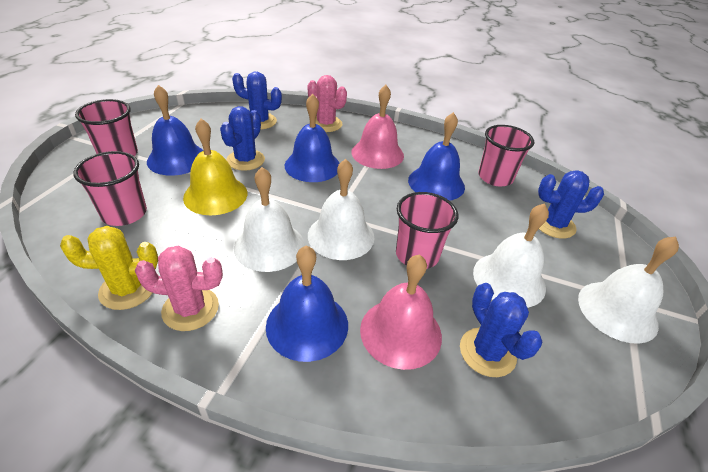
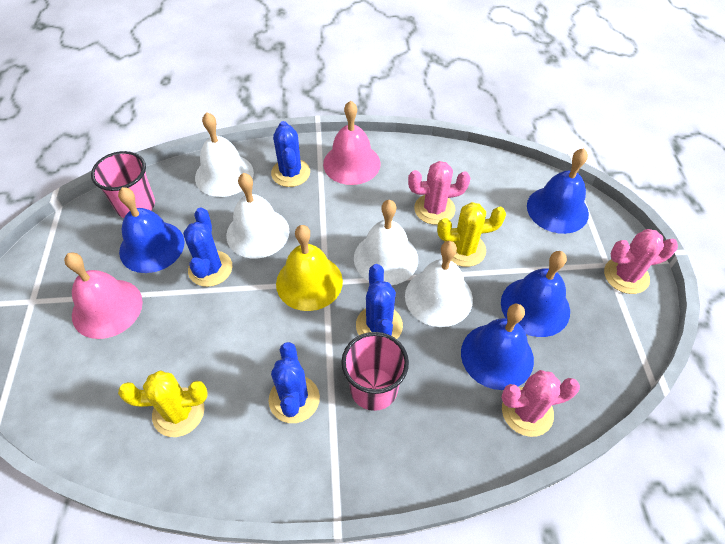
pink cactus: [135,246,223,331] [308,75,347,132] = 2 -> [408,161,471,225] [501,370,580,437] [604,229,678,294] = 3
pink cup: [73,151,147,226] [75,99,138,156] [396,192,458,269] [478,125,534,187] = 4 -> [91,151,155,218] [341,332,409,411] = 2
yellow cactus: [60,226,158,310] = 1 -> [118,370,208,437] [437,202,506,267] = 2

